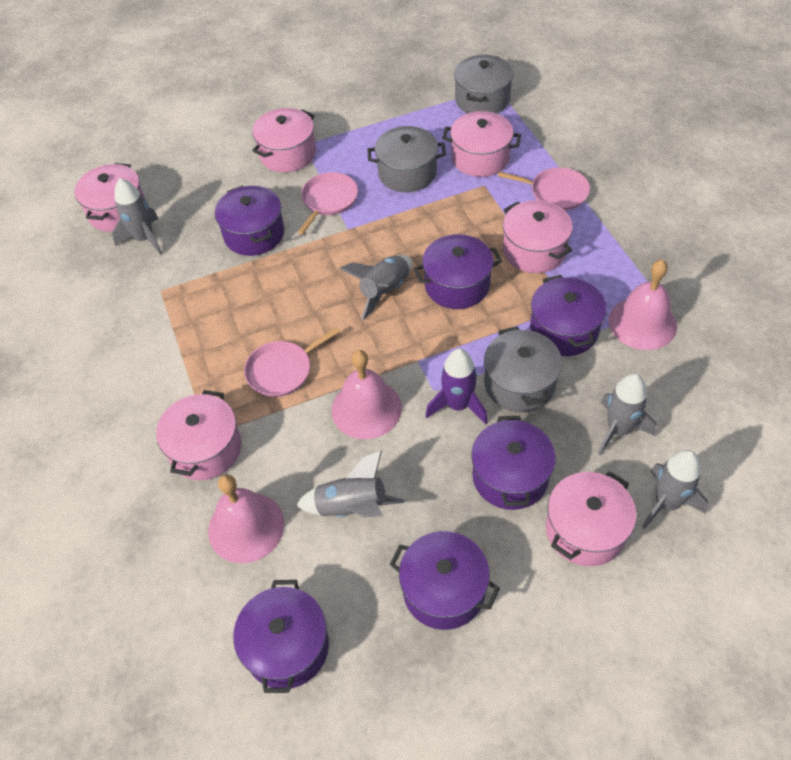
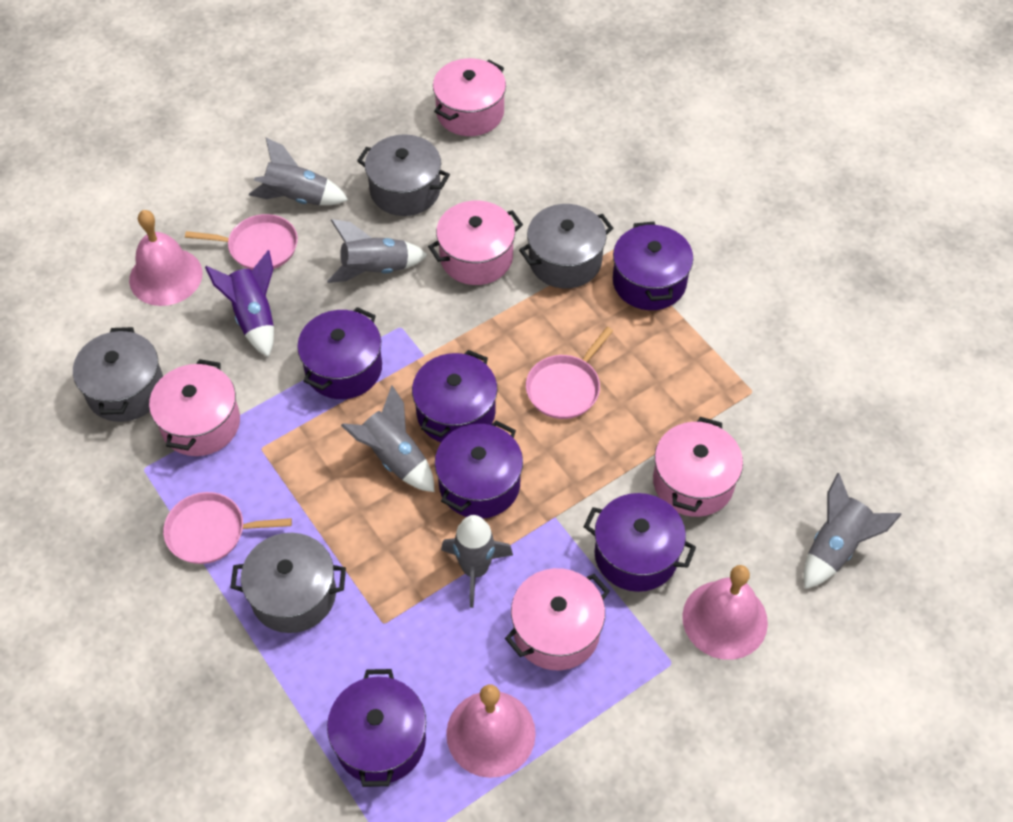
grey pot: [367,126,446,192] [454,55,514,114] [484,327,562,412] = 3 -> [73,327,163,422] [230,533,346,633] [357,134,450,216] [519,204,613,288] = 4
pink pot: [74,163,146,232] [156,390,241,480] [252,108,316,173] [442,111,521,177] [503,200,573,273] [546,471,636,566] = 6 -> [149,359,240,456] [428,201,523,285] [433,58,506,136] [505,568,610,670] [653,417,743,517] = 5

